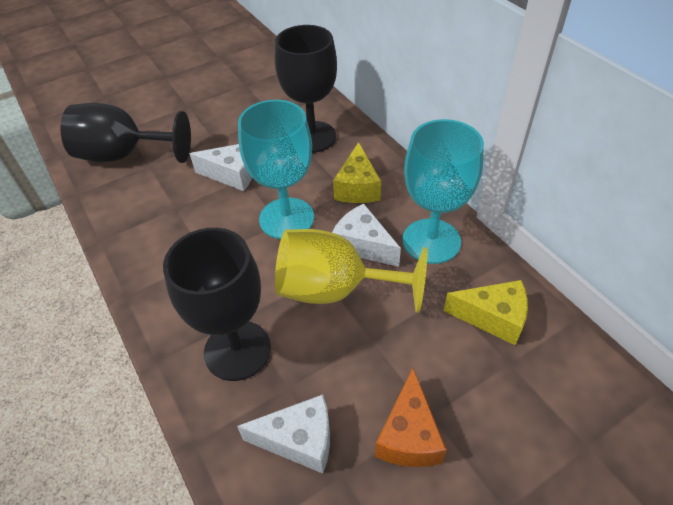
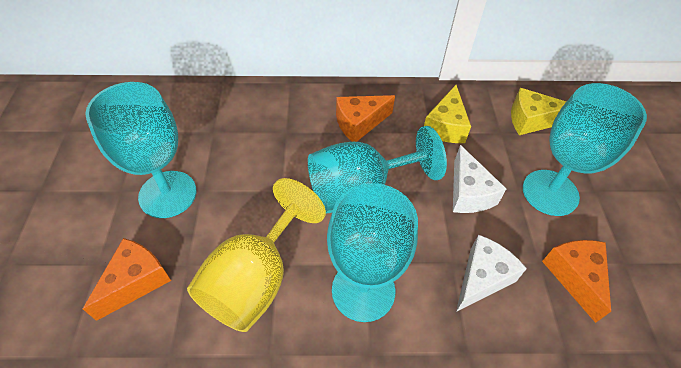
black goblet: [61,103,191,163] [163,228,271,381] [275,25,337,153] = 3 -> none = 0
orange cheese: [375,368,447,467] = 1 -> [83,238,171,321] [336,95,395,142] [542,240,611,323] = 3
turquoise goblet: [238,100,314,239] [403,119,484,264] = 2 -> [85,82,196,218] [308,126,447,214] [327,183,418,322] [523,83,647,216] = 4
white cheese: [190,144,252,191] [237,394,330,474] [332,204,401,267] = 3 -> [453,145,506,213] [456,235,527,312] = 2

